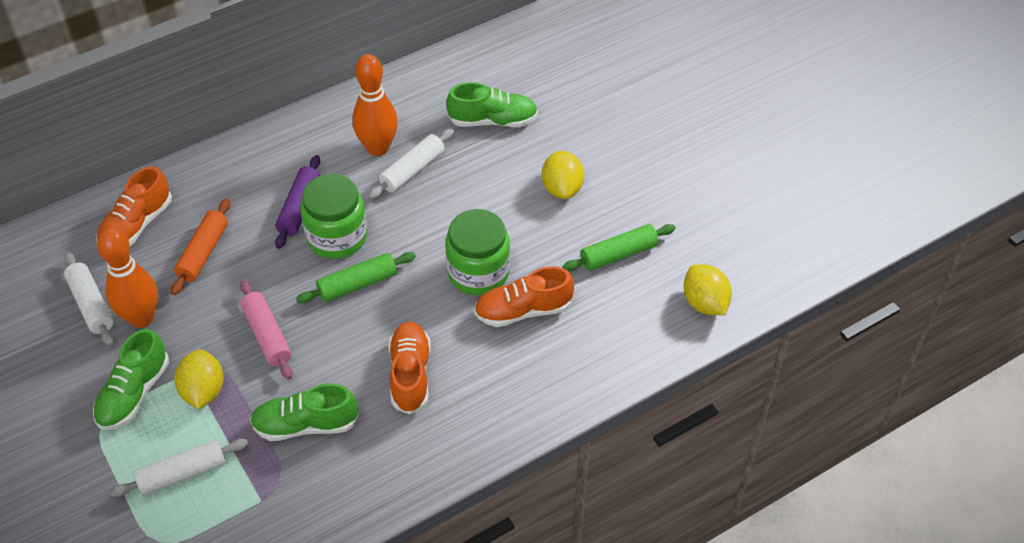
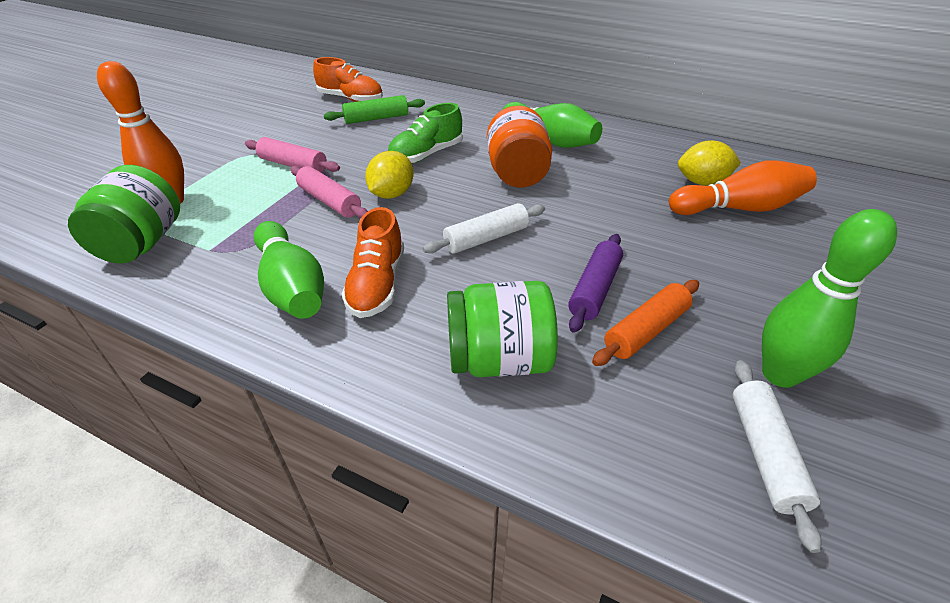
green bowling pin: none = 0 -> [254,221,324,319] [503,102,602,148] [762,209,897,388] = 3
green rolling pin: [296,252,416,303] [562,224,675,271] = 2 -> [324,95,425,124] = 1
green shoe: [93,329,169,430] [250,383,359,441] [446,82,538,127] = 3 -> [388,103,463,163] = 1
orange jar: none = 0 -> [487,106,552,188] = 1
orange shoe: [97,166,172,246] [388,321,430,414] [474,266,574,327] = 3 -> [313,57,383,102] [342,207,404,318] = 2
pink rolling pin: [240,280,292,380] = 1 -> [245,137,340,173] [291,166,368,219] = 2
white rolling pin: [64,252,114,346] [110,439,248,497] [368,128,454,199] = 3 -> [423,203,545,254] [732,360,822,553] = 2
yellow lemon: [174,349,224,409] [542,151,584,199] [684,264,732,315] = 3 -> [365,151,414,199] [678,140,741,186] = 2

